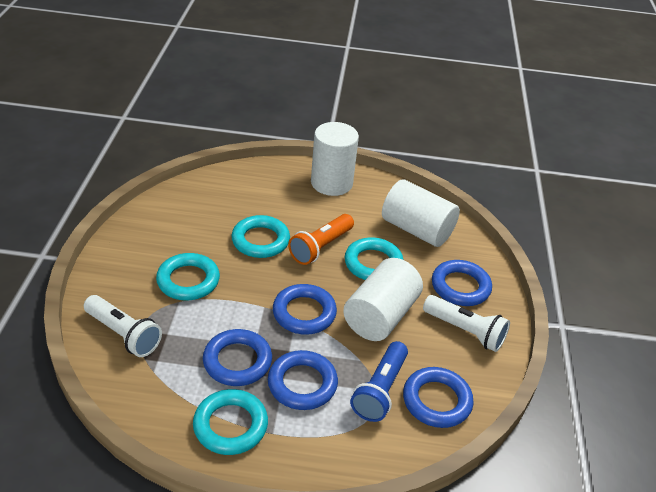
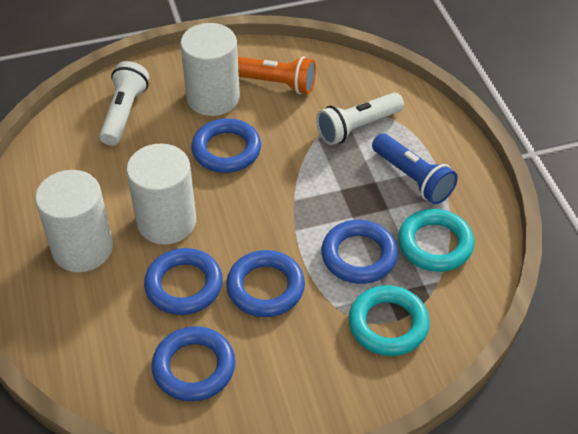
turquoise ring: [156,253,220,301] [193,389,268,455] [232,215,290,258] [345,237,403,280] = 4 -> [348,285,430,356] [398,209,474,272] = 2

